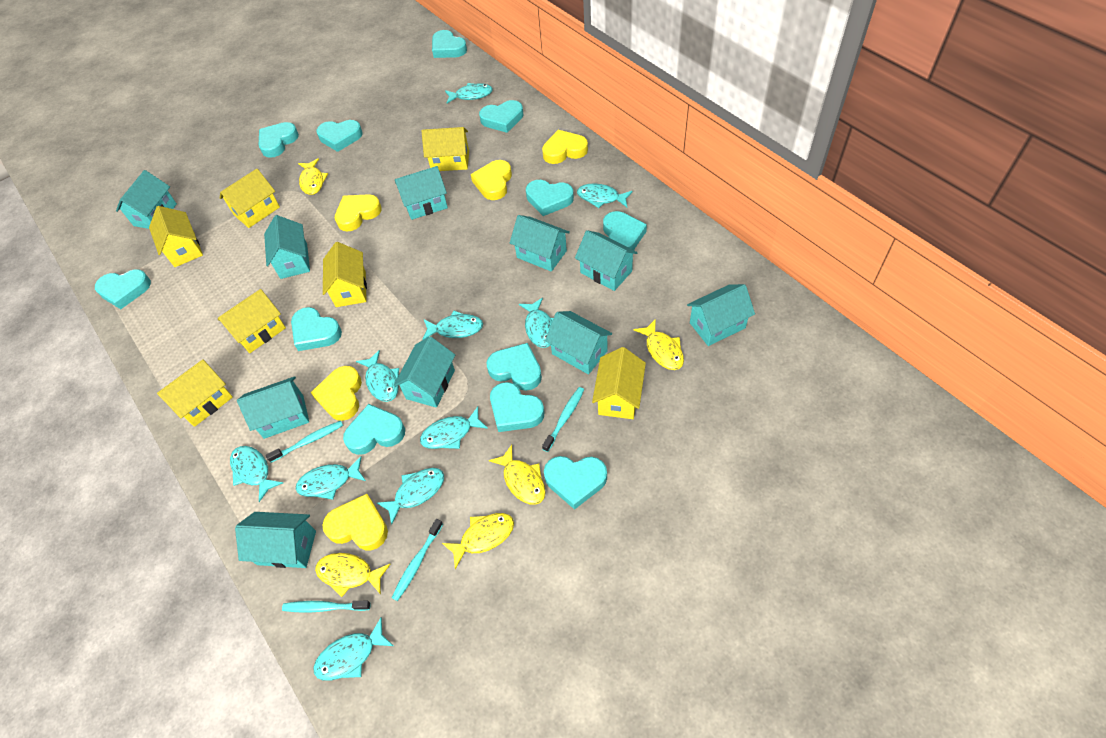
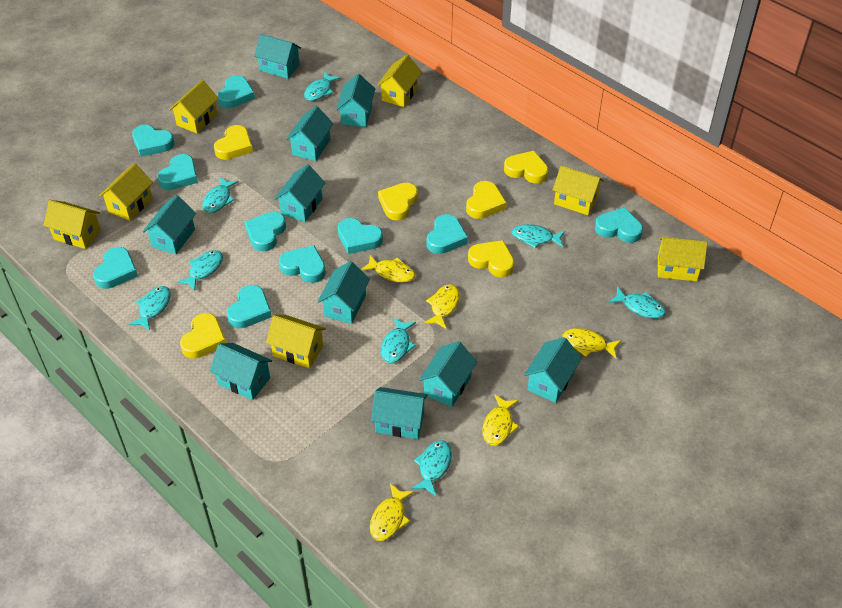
turquoise fish: [230,446,283,502] [296,456,366,500] [313,617,393,681] [356,350,399,402] [377,468,444,525] [420,407,488,449] [422,311,483,340] [445,83,493,103] [519,298,553,348] [577,183,633,208] = 10 -> [129,286,171,331] [177,250,223,291] [202,177,238,213] [304,72,340,101] [381,317,416,363] [411,440,452,496] [512,224,565,248] [608,287,666,318] = 8
turquoise heart: [95,269,151,309] [259,122,299,158] [291,307,342,351] [317,120,363,152] [343,404,405,455] [432,30,467,58] [479,100,523,133] [486,343,542,391] [490,382,544,432] [526,180,574,216] [544,456,607,510] [603,211,647,250] = 12 -> [93,247,138,289] [132,125,174,156] [158,154,198,190] [217,75,255,108] [227,285,272,328] [244,212,286,251] [279,246,326,283] [338,218,383,254] [427,214,468,254] [595,207,643,243] = 10
turquoise toothbrush: [266,421,343,463] [282,601,371,613] [392,519,443,601] [542,387,584,452] = 4 -> none = 0
yellow heart: [310,366,362,421] [322,494,388,550] [335,194,382,232] [471,160,512,200] [542,130,588,164] = 5 -> [180,313,226,359] [214,125,253,160] [378,183,418,220] [466,181,506,219] [468,240,514,277] [504,151,548,184] = 6

